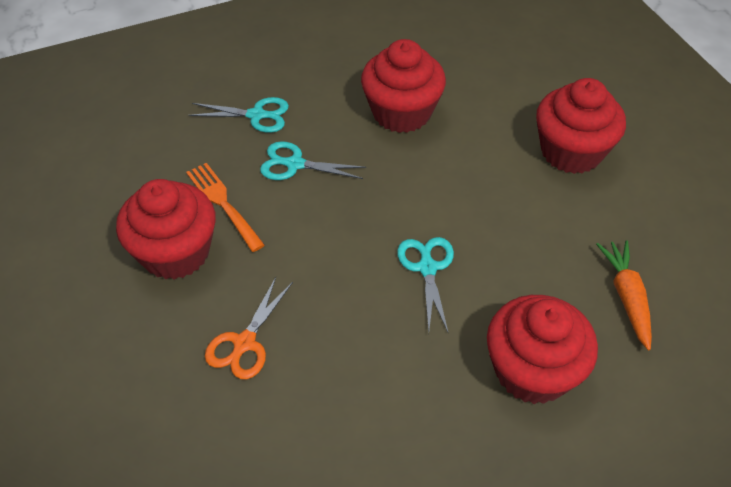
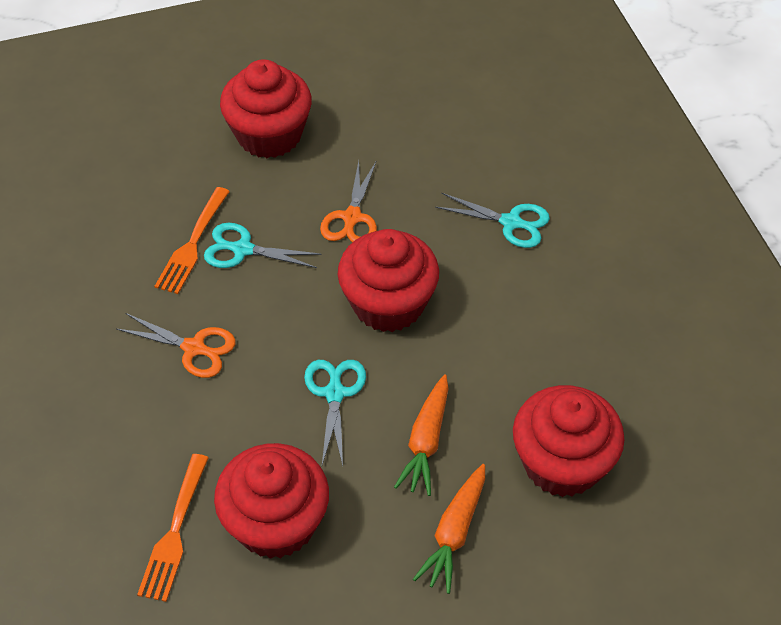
orange carrot: [596,240,652,351] = 1 -> [394,374,449,496] [413,464,485,594] = 2
orange fork: [186,163,265,252] = 1 -> [137,454,209,602] [154,187,230,294] = 2
orange scissors: [205,277,293,379] = 1 -> [116,313,236,378] [320,161,377,242] = 2

